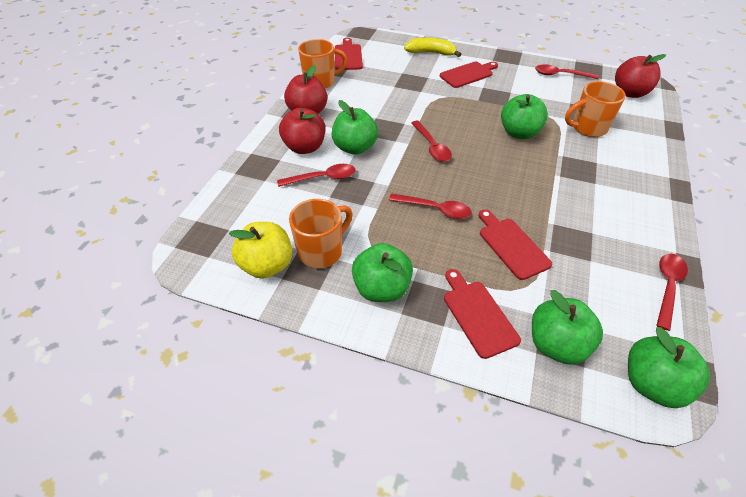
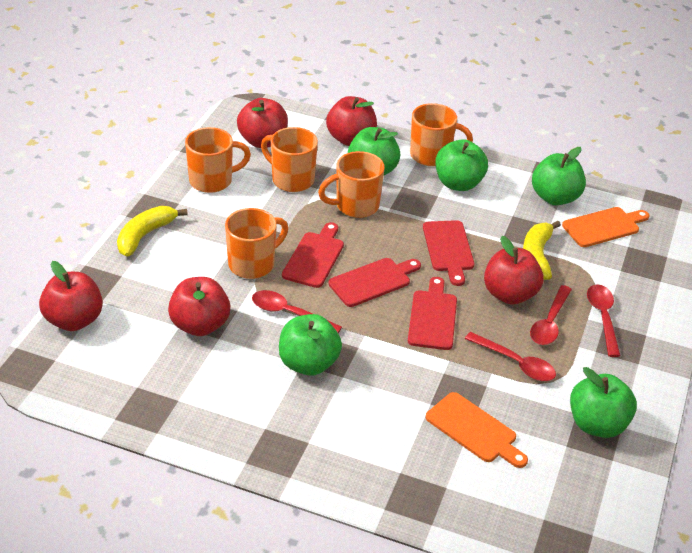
orange cutting board: none = 0 -> [426,392,528,468] [562,207,649,247] = 2
orange mug: [289,199,353,268] [298,39,348,89] [565,81,626,137] = 3 -> [185,127,251,193] [225,208,288,279] [261,127,318,192] [318,151,385,218] [410,103,473,166] = 5
red apple: [279,108,325,154] [284,65,327,114] [615,54,666,98] = 3 -> [39,261,103,331] [168,277,230,336] [237,98,288,148] [326,96,377,146] [484,236,544,305] = 5
red spoon: [277,164,356,187] [389,193,471,219] [411,121,452,162] [535,64,599,79] [656,254,688,331] = 5 -> [252,290,342,333] [465,332,556,381] [530,285,572,345] [587,284,621,357] = 4
yellow apple: [229,222,292,279] = 1 -> none = 0
yellow banana: [404,37,461,57] = 1 -> [117,206,188,257] [523,221,561,280] = 2

